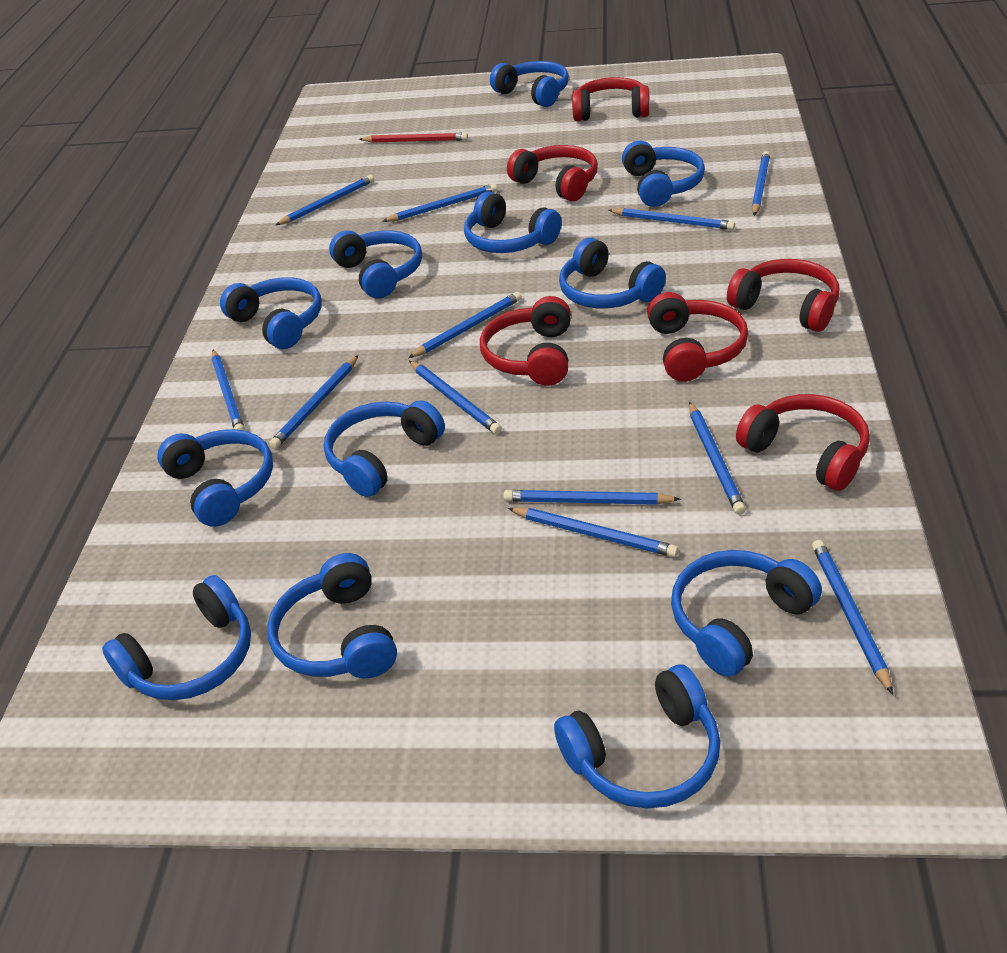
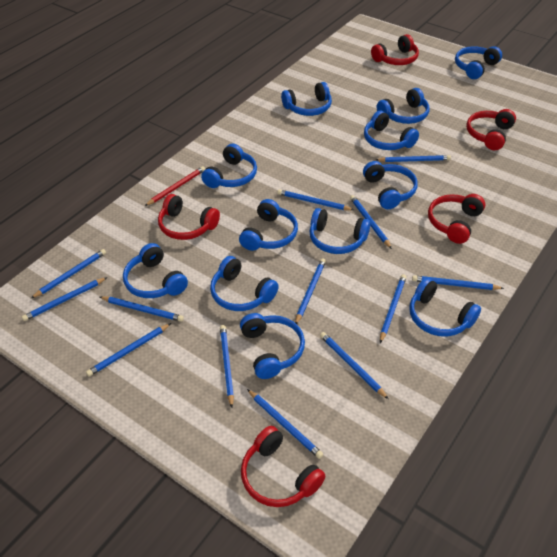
blue pencil: [211,350,245,431] [269,356,358,449] [276,175,374,225] [382,184,497,222] [408,292,522,358] [409,361,502,434] [503,490,681,505] [508,508,679,557] [608,208,735,230] [689,402,746,515] [752,151,770,216] [812,540,893,695] = 12 -> [22,277,107,321] [31,249,106,298] [86,323,171,376] [100,296,184,322] [220,325,234,408] [247,389,323,459] [278,189,354,210] [295,259,326,324] [320,332,388,399] [350,195,392,249] [376,155,451,162] [380,274,407,343] [412,275,504,290] = 13
red headphones: [480,296,571,386] [507,145,598,201] [572,77,650,121] [647,292,748,382] [727,259,839,332] [736,394,870,491] = 6 -> [158,194,220,240] [241,426,325,507] [371,34,419,65] [428,194,485,244] [466,109,516,150] = 5

